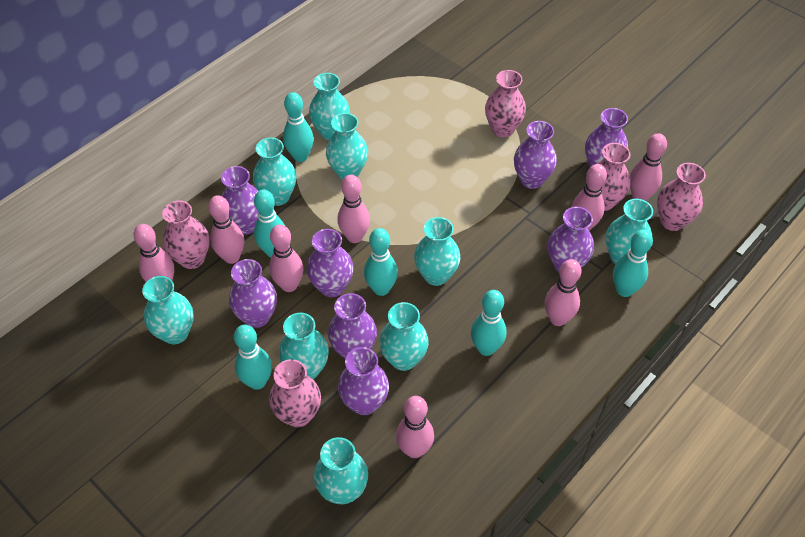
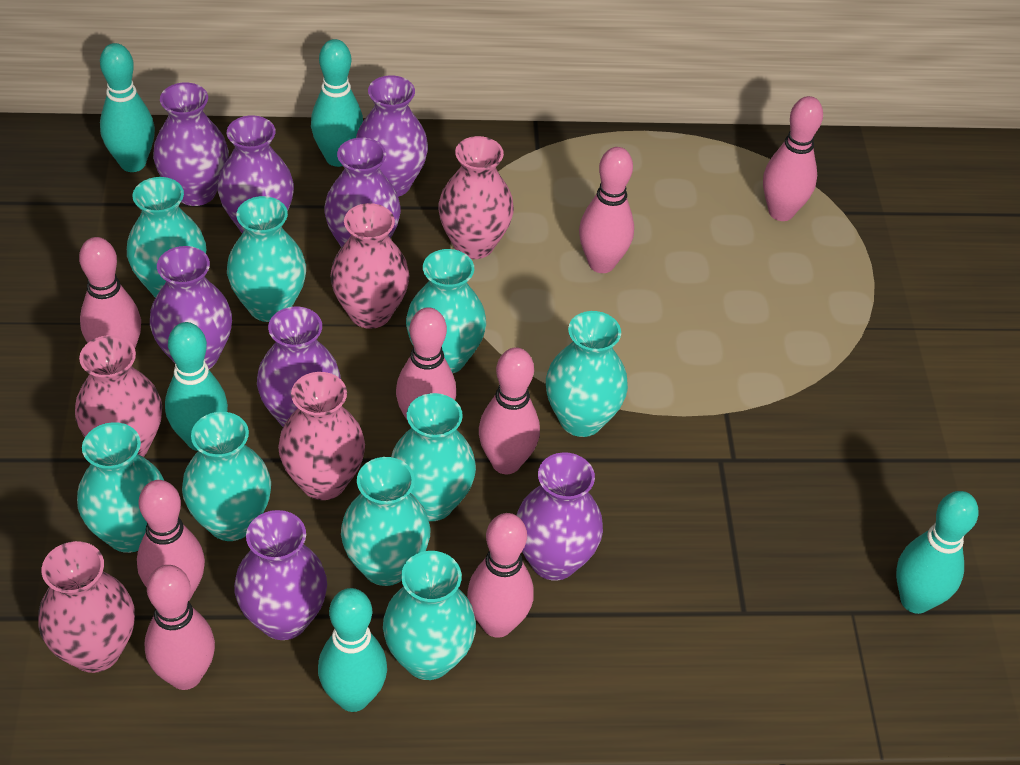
turquoise bowling pin: [234,325,272,390] [254,189,285,258] [283,92,314,162] [364,228,398,296] [471,290,507,356] [613,229,653,297] = 6 -> [100,43,155,172] [165,322,228,451] [311,39,363,167] [318,588,387,712] [896,491,979,614] = 5

